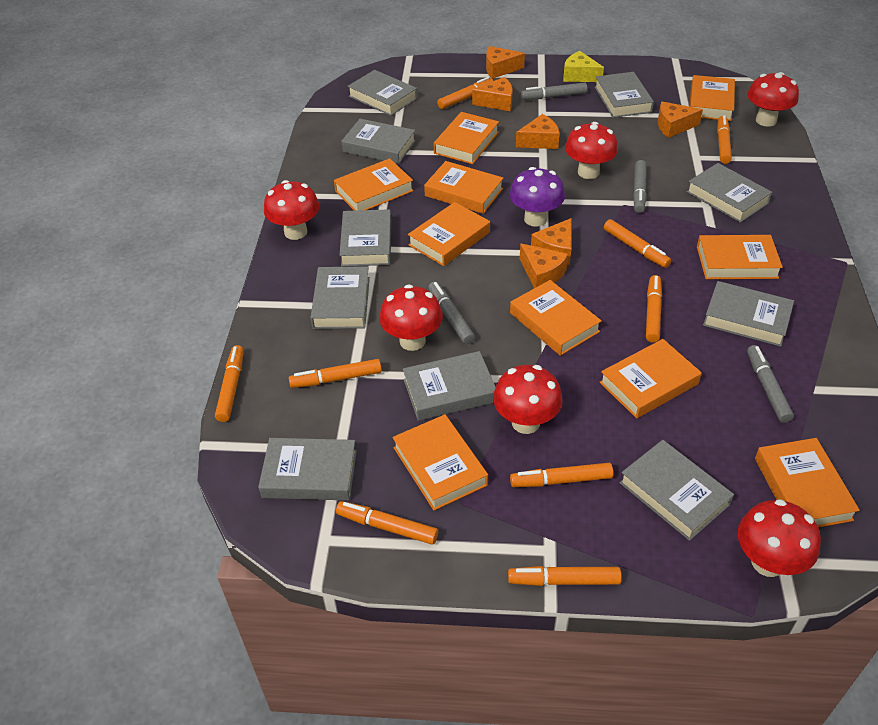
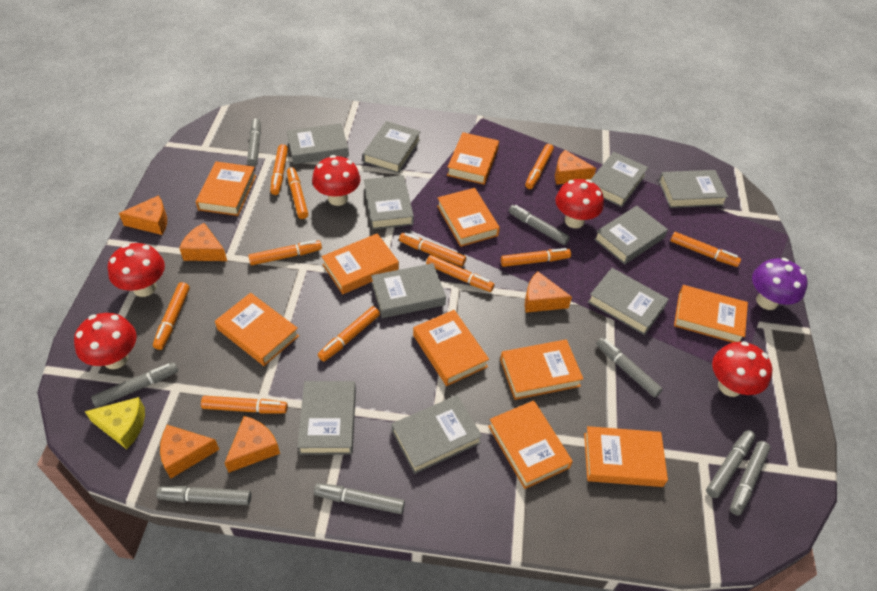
grey marker: [428,282,475,344] [521,83,587,100] [633,160,647,213] [747,345,794,423] = 4 -> [91,362,178,408] [156,486,251,505] [247,118,261,166] [314,483,405,514] [509,205,570,245] [596,337,663,398] [706,430,755,498] [730,441,770,515] = 8
orange marker: [215,345,244,422] [289,359,382,388] [336,501,438,544] [437,77,493,109] [508,566,622,586] [510,463,613,487] [604,219,671,268] [646,275,662,342] [717,115,732,164] = 9 -> [153,282,190,350] [201,396,288,414] [248,240,322,265] [270,144,288,195] [287,167,308,219] [318,306,380,362] [399,233,466,266] [426,255,495,292] [501,248,571,267] [525,144,554,189] [670,232,741,267] = 11
red mushroom: [264,180,319,240] [379,284,443,351] [493,365,563,434] [565,122,618,179] [738,499,821,577] [747,72,799,127] = 6 -> [74,313,137,369] [108,243,165,297] [312,155,360,206] [555,179,604,228] [712,341,772,397] = 5

